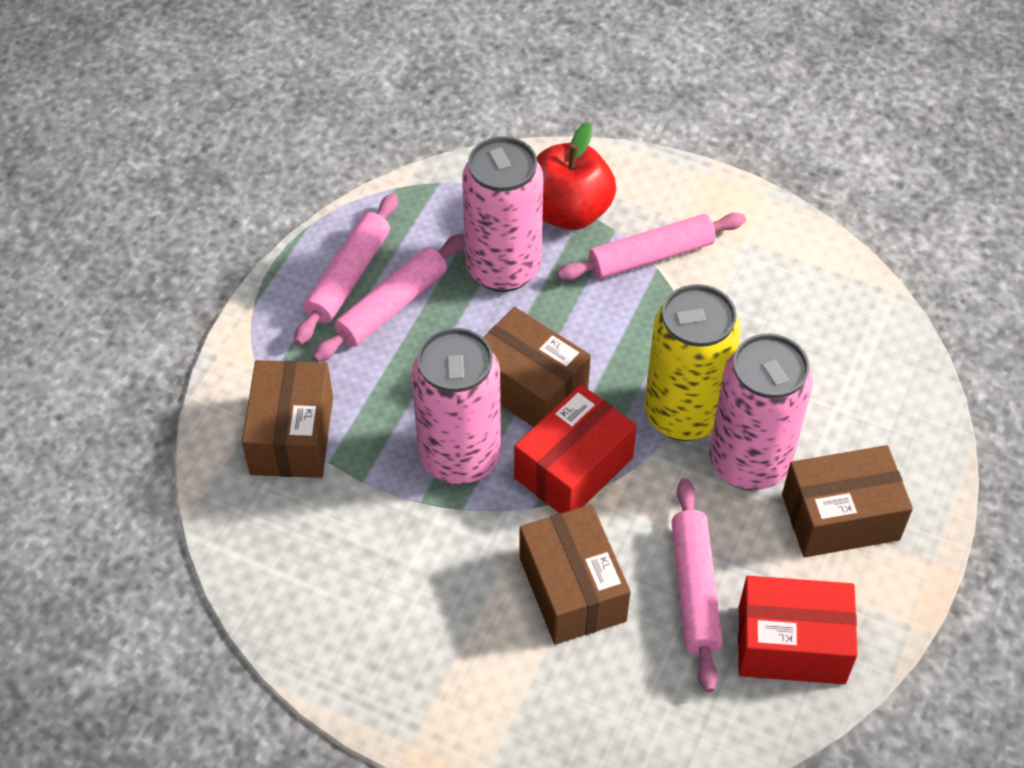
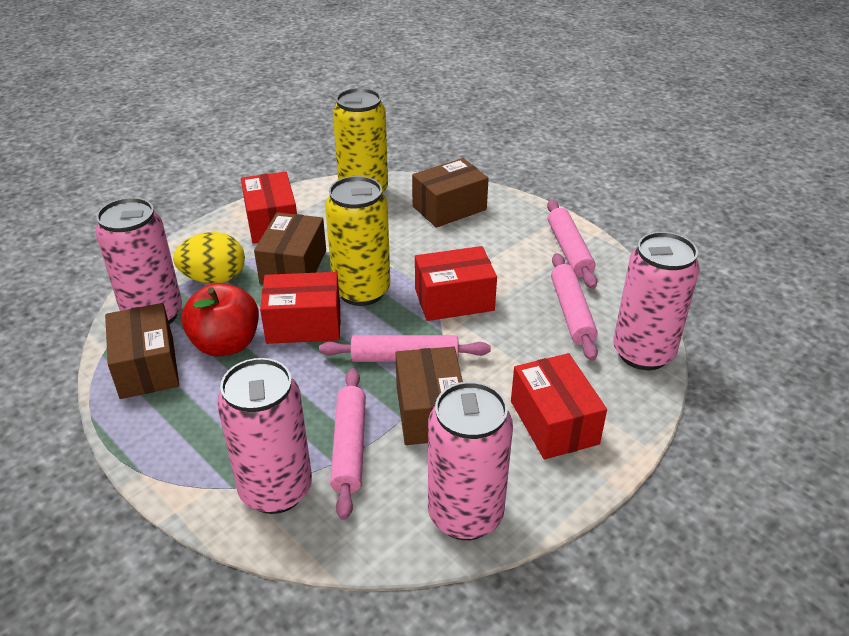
pink can: [411,328,501,485] [462,136,543,292] [709,333,813,490] = 3 -> [95,198,182,325] [217,358,312,514] [428,382,513,540] [613,232,699,370] = 4
red box: [514,384,637,513] [738,576,858,684] = 2 -> [241,172,297,244] [260,272,340,344] [415,246,497,321] [511,353,607,459] = 4
yellow can: [644,284,741,441] = 1 -> [325,176,390,306] [333,88,388,193] = 2
yellow egg: none = 0 -> [173,232,245,284] = 1

